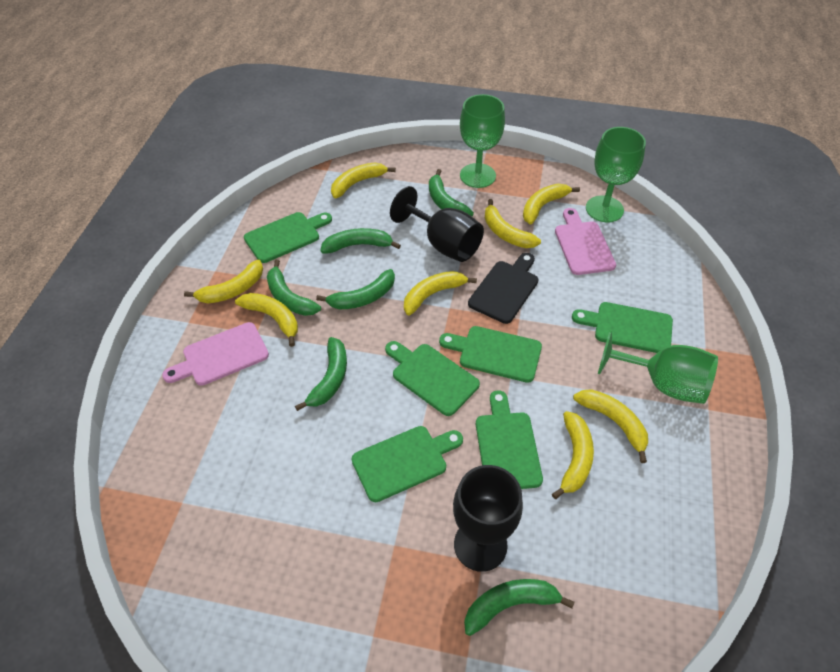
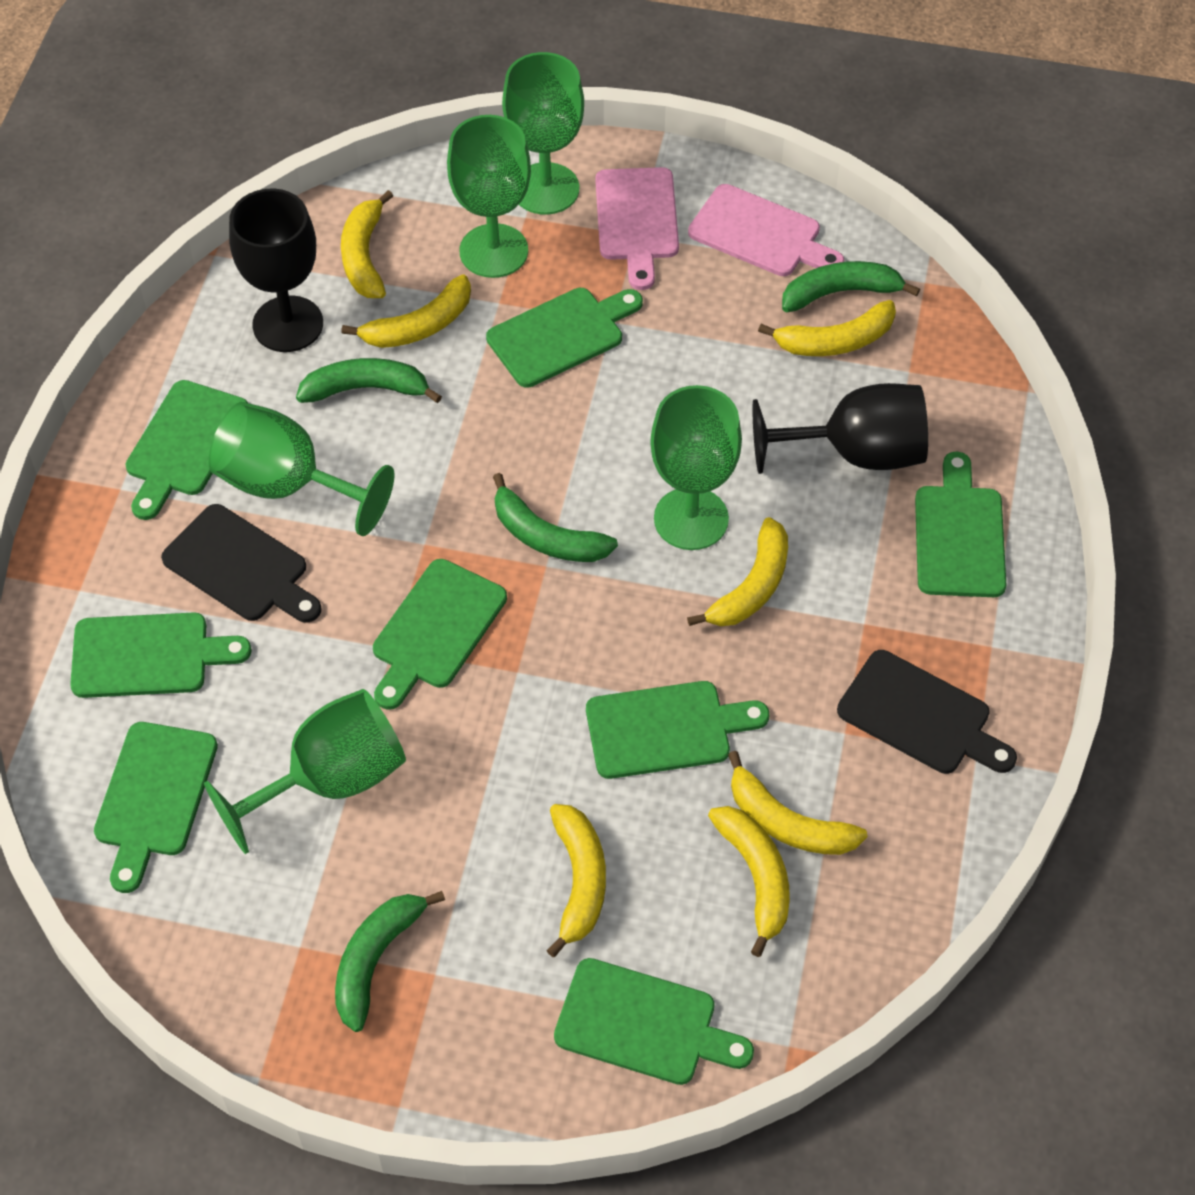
black cutting board: [468,253,539,324] = 1 -> [161,504,322,623] [837,650,1017,774] = 2
green banana: [267,260,321,316] [295,337,347,411] [316,269,395,310] [320,228,401,254] [429,169,474,216] [464,579,575,636] = 6 -> [296,358,442,403] [335,891,445,1032] [493,473,618,562] [782,261,920,312] = 4
green cutting board: [244,212,332,263] [352,426,463,502] [385,341,480,416] [439,326,542,383] [476,390,543,489] [572,302,673,353] = 6 -> [70,612,252,698] [94,722,218,893] [126,380,248,520] [373,559,507,710] [486,288,643,388] [554,958,754,1085] [586,681,769,779] [915,452,1006,597] = 8
green goblet: [460,94,505,188] [586,127,646,222] [598,330,718,404] = 3 -> [204,689,406,854] [209,402,395,536] [447,115,531,278] [502,52,584,215] [650,385,742,550] = 5
yellow banana: [184,260,263,303] [235,293,298,347] [331,162,396,198] [404,271,477,315] [485,199,541,248] [523,184,580,224] [552,411,594,499] [573,389,648,463] = 8 -> [341,190,393,298] [341,275,471,348] [546,804,606,957] [687,517,788,626] [708,806,790,957] [728,751,867,855] [758,300,896,356] = 7

